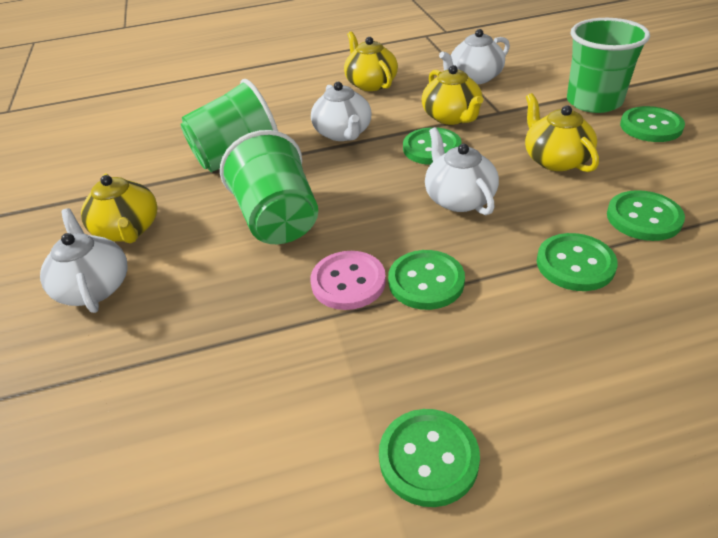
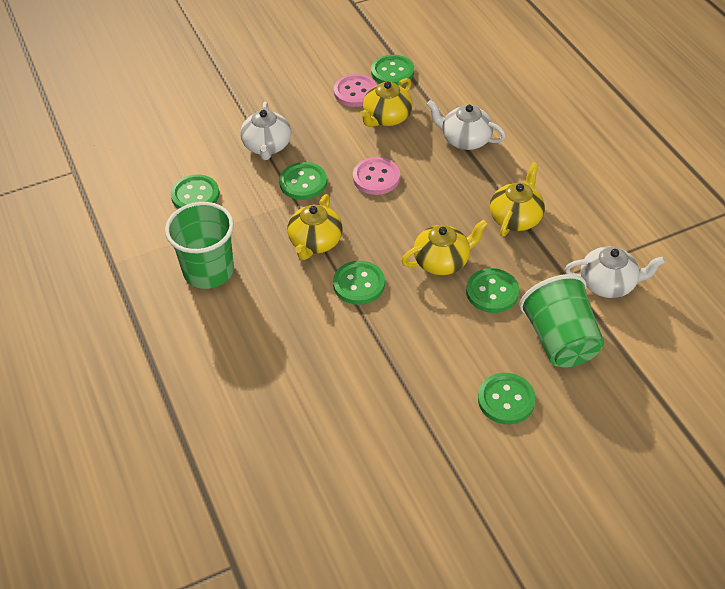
green cup: [181,79,278,172] [220,130,318,244] [567,18,650,113] = 3 -> [165,202,234,289] [519,274,604,367] = 2
pink button: [310,251,386,310] = 1 -> [334,74,377,107] [353,157,400,195] = 2
white teapot: [40,208,127,313] [311,82,371,141] [425,127,499,215] [439,29,510,84] = 4 -> [240,102,291,160] [427,100,506,150] [565,246,665,298] = 3

